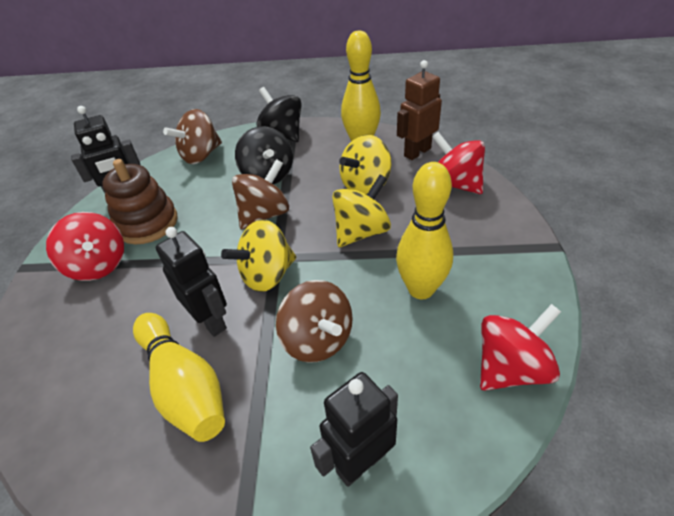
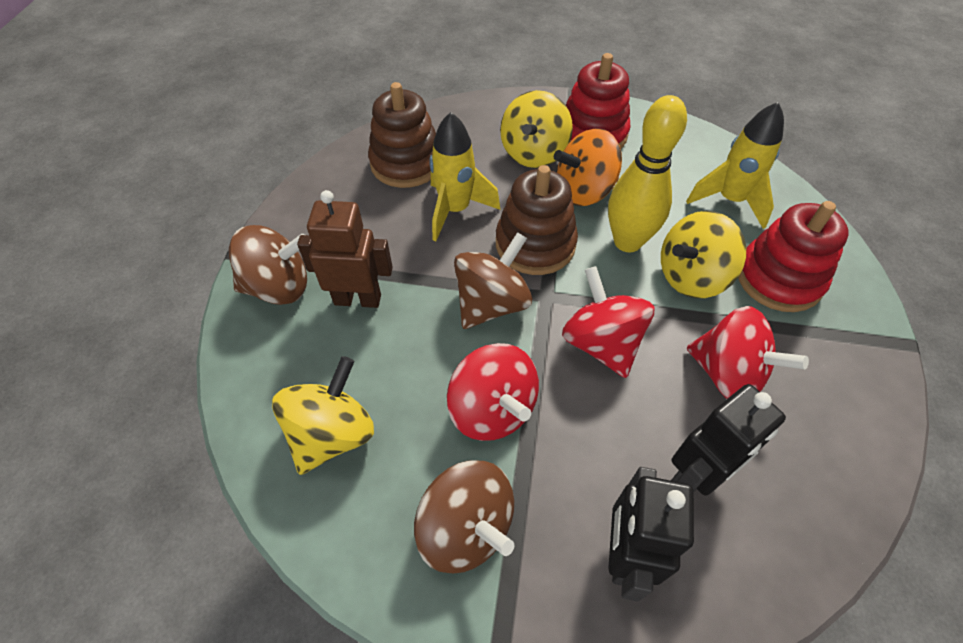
black robot: [71,106,140,193] [156,227,227,337] [310,372,398,487] = 3 -> [608,467,694,602] [671,384,786,496] = 2
black spinning top: [235,126,293,184] [256,87,301,142] = 2 -> none = 0
brown stacking toy: [102,159,178,244] = 1 -> [368,82,436,188] [496,165,578,275] = 2
orange spinning top: none = 0 -> [554,128,622,206] = 1
red stacking toy: none = 0 -> [566,53,631,149] [738,201,849,312] = 2
yellow bowling pin: [133,313,225,442] [341,31,381,141] [396,162,453,300] = 3 -> [608,95,687,253] = 1
yellow rocket: none = 0 -> [429,112,500,241] [686,102,784,229] = 2

